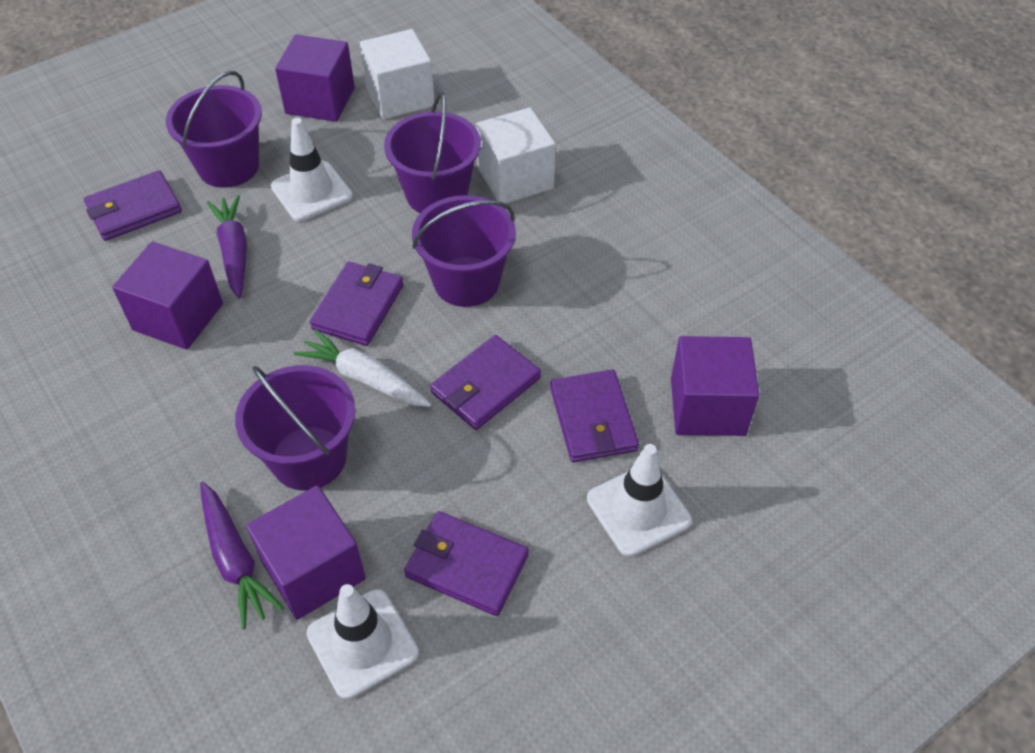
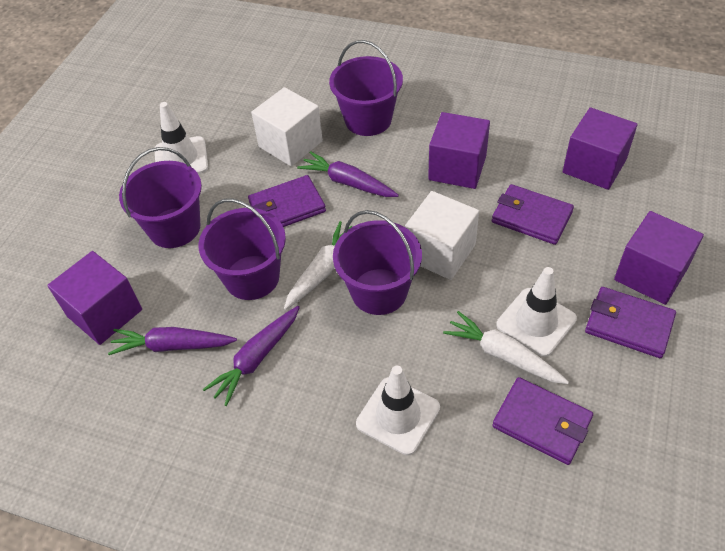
purple carrot: [200,482,284,629] [207,195,247,299] = 2 -> [108,327,237,355] [203,306,300,406] [297,151,399,197] = 3
purple wallet: [84,170,182,241] [310,262,404,346] [404,511,529,616] [431,335,541,430] [550,370,639,463] = 5 -> [248,175,326,227] [492,184,574,245] [492,377,593,465] [585,287,676,358] = 4
white carrot: [294,329,431,407] = 1 -> [284,221,352,310] [443,311,569,384] = 2

